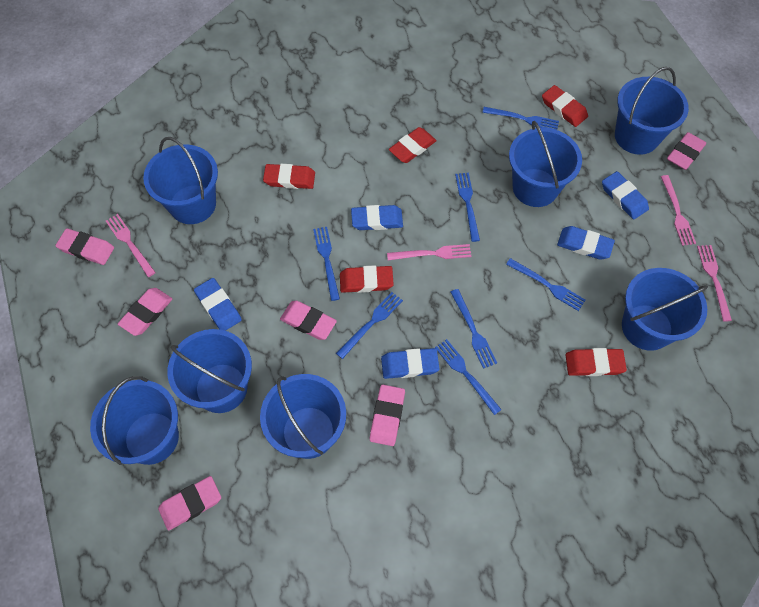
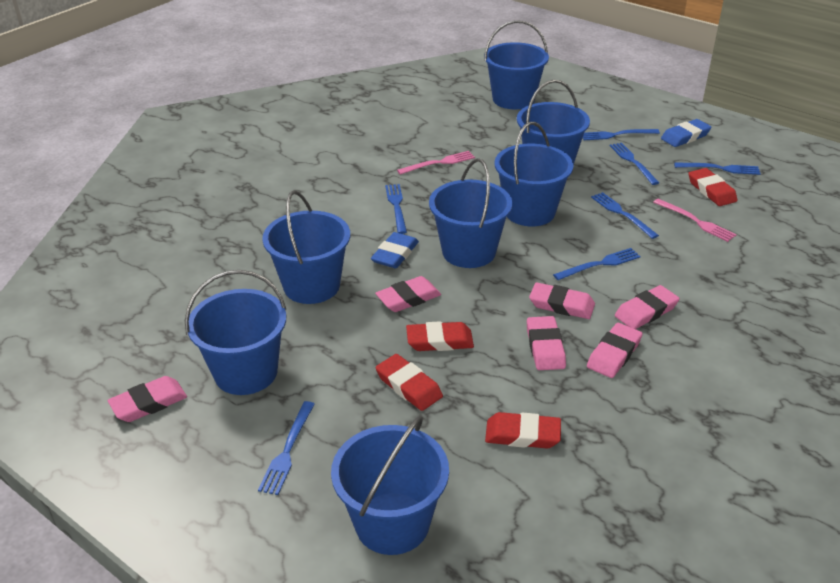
blue eraser: [194,278,242,331] [351,205,403,230] [381,348,439,379] [557,226,615,260] [602,171,649,220] = 5 -> [371,232,419,268] [661,119,712,147] = 2
pink fork: [106,214,156,277] [387,244,472,260] [661,175,696,246] [697,245,732,322] = 4 -> [397,151,475,175] [653,199,736,242] = 2
red eraser: [263,164,315,189] [340,265,394,293] [389,127,437,163] [542,85,588,127] [566,348,627,376] = 5 -> [376,354,443,411] [406,321,474,351] [485,412,561,449] [688,168,738,206] = 4

